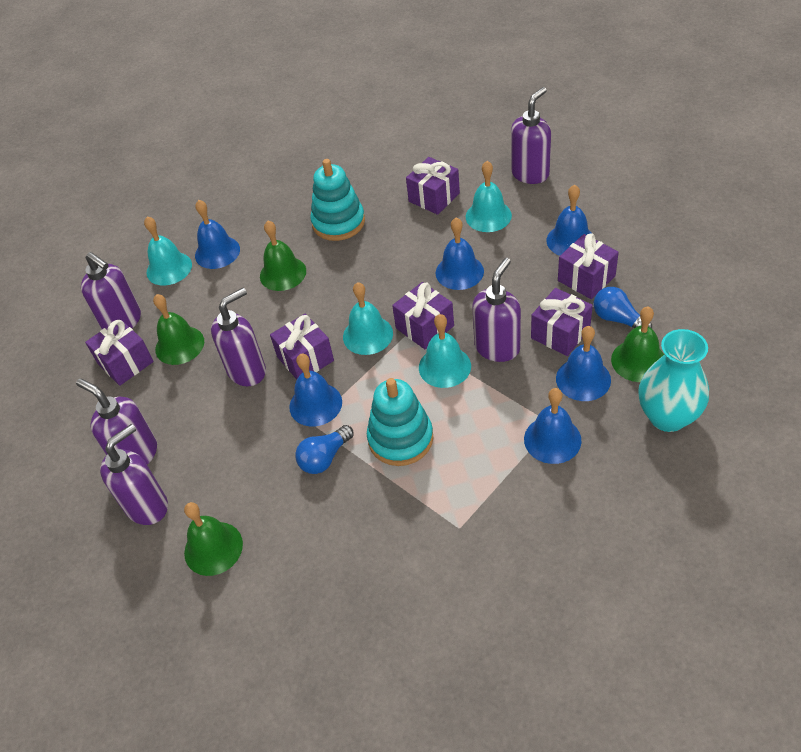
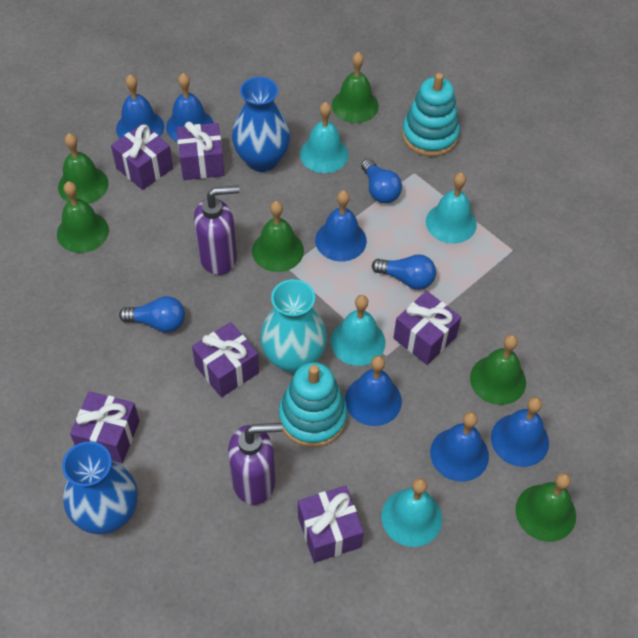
blue light bulb: [295,425,354,474] [593,287,652,329] = 2 -> [119,296,185,332] [361,158,402,203] [372,254,436,290] = 3
blue vase: none = 0 -> [62,441,138,534] [232,77,291,172] = 2
green bell: [153,294,204,365] [184,502,243,576] [260,221,306,291] [611,306,664,382] = 4 -> [57,181,109,253] [58,133,108,204] [252,201,304,272] [332,52,379,123] [470,335,526,405] [515,473,576,542] = 6
purple soap dispenser: [76,379,157,465] [81,252,141,329] [100,424,168,525] [211,288,266,386] [472,258,521,362] [511,87,551,184] = 6 -> [194,186,240,275] [228,423,283,505] = 2

